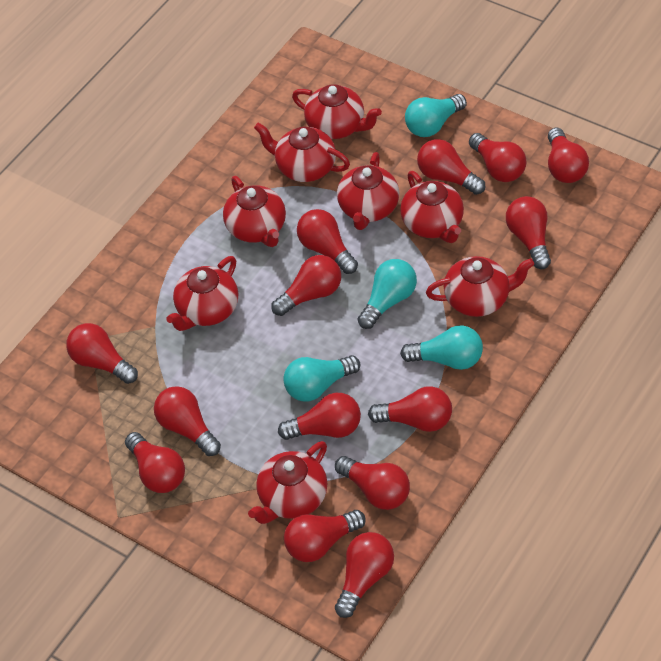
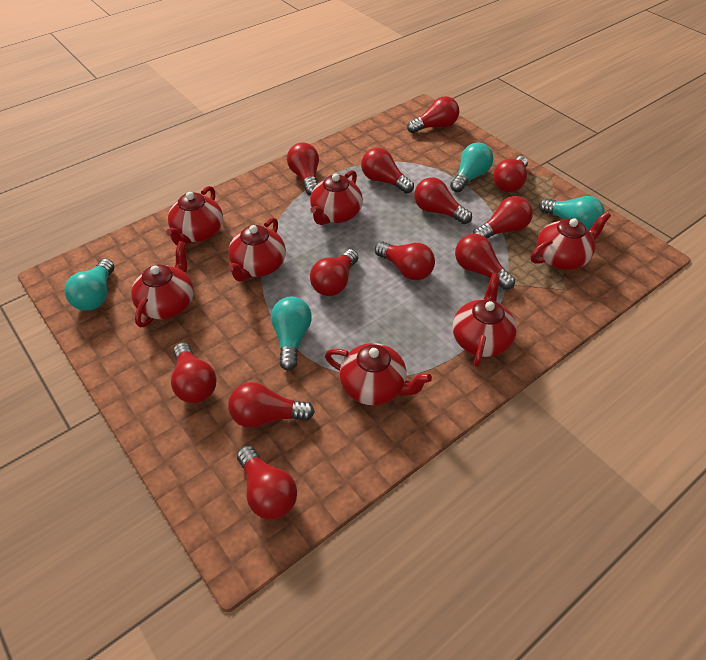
red light bulb: [66,323,138,384] [125,432,185,493] [154,386,221,456] [271,255,341,316] [278,393,361,440] [284,510,366,562] [297,209,358,274] [335,456,410,510] [335,532,394,618] [368,386,452,432] [417,139,485,195] [469,133,526,182] [506,196,551,269] [548,128,589,183] = 14 -> [171,343,217,403] [228,382,315,428] [237,446,297,520] [287,142,319,196] [310,249,358,296] [361,148,414,194] [375,241,435,280] [407,96,459,133] [414,177,472,224] [455,234,515,290] [473,196,533,238] [493,156,528,192] = 12
red teapot: [167,256,238,331] [223,176,286,247] [248,441,327,524] [254,123,350,182] [292,84,382,139] [337,152,399,230] [400,171,464,243] [426,256,534,317] = 8 -> [131,241,194,327] [166,186,223,245] [227,218,286,282] [310,170,363,225] [325,343,432,405] [452,273,517,367] [531,212,611,270] = 7

